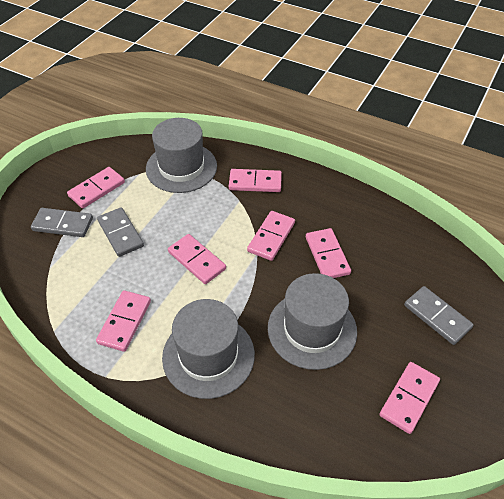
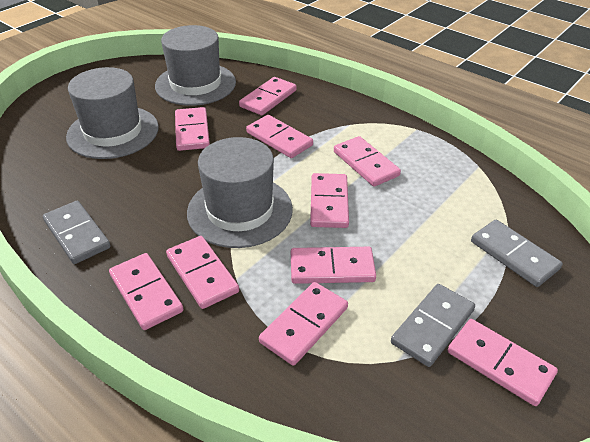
pink domino: [67,167,125,209] [96,290,151,352] [168,234,226,284] [229,169,282,192] [247,211,295,261] [306,228,351,278] [380,362,440,434] = 7 -> [109,253,183,330] [166,236,239,309] [175,107,210,151] [239,77,297,115] [246,115,313,158] [259,282,348,366] [291,247,376,284] [310,173,349,228] [334,136,401,187] [448,319,558,406] = 10

